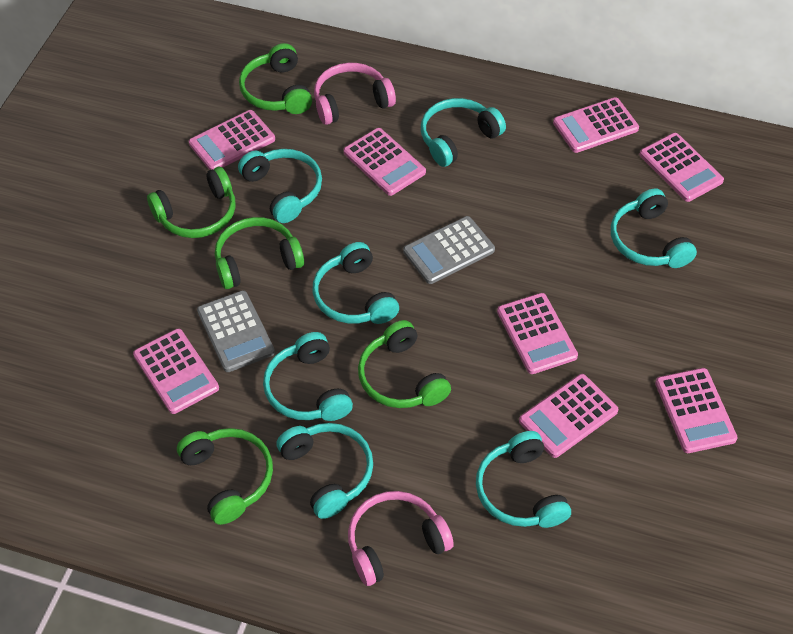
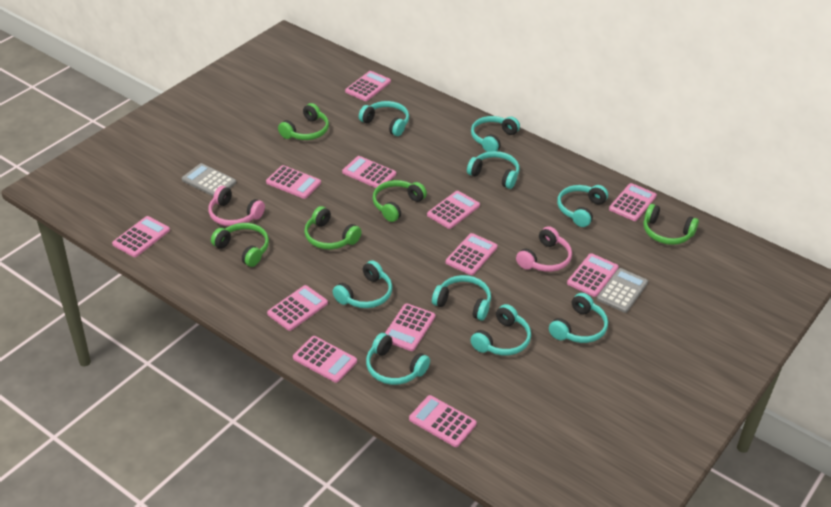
pink calculator: [133,329,219,414] [189,110,275,170] [343,128,426,196] [497,293,578,374] [519,374,618,458] [553,97,639,153] [639,133,724,202] [655,368,738,453] = 8 -> [112,216,170,257] [266,165,321,199] [267,285,328,331] [293,336,357,383] [342,156,396,188] [345,71,391,101] [385,303,435,351] [409,395,477,447] [427,191,480,229] [446,233,498,275] [567,253,619,297] [609,183,657,221] = 12
turquoise headphones: [238,149,322,223] [263,332,353,421] [276,423,373,519] [312,242,399,324] [421,98,506,167] [476,431,571,528] [611,188,697,268] = 7 -> [332,260,392,308] [359,101,409,136] [366,333,430,385] [432,275,491,321] [467,151,520,189] [471,116,520,152] [471,304,531,355] [549,293,608,343] [557,185,608,227] = 9

